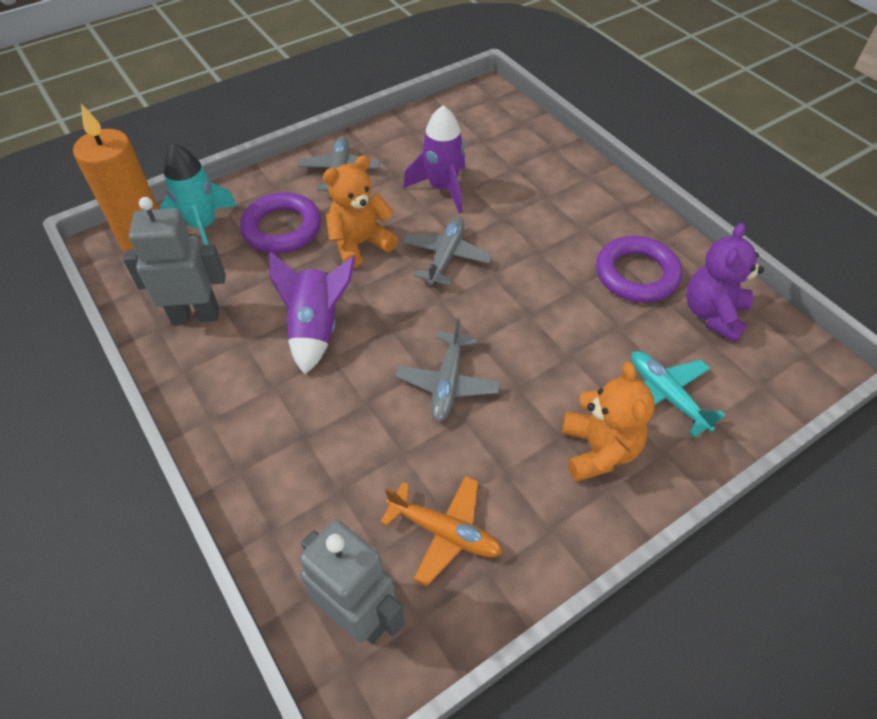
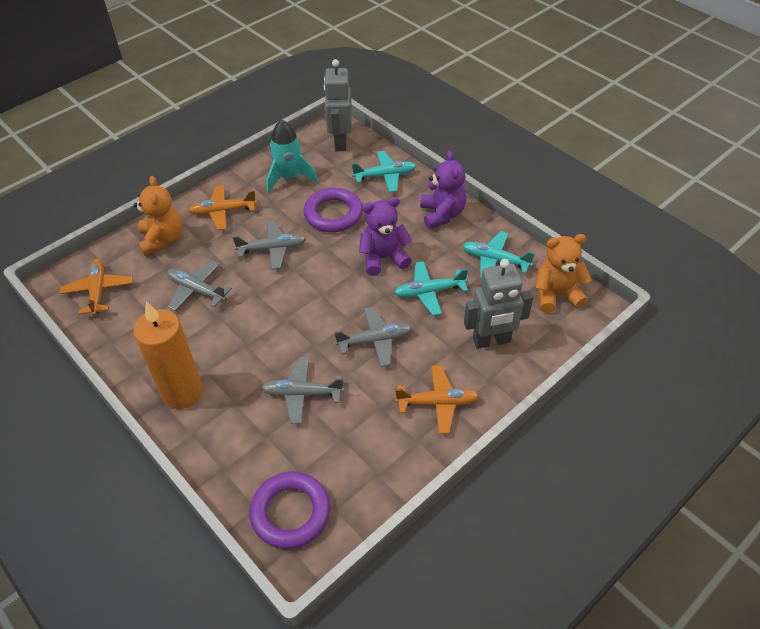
grey plane: [297,136,380,191] [395,318,501,422] [402,217,492,285] = 3 -> [167,261,232,310] [232,220,306,269] [261,357,344,424] [334,307,412,367] = 4
orange plane: [380,476,503,586] = 1 -> [60,259,132,316] [189,185,257,230] [395,365,479,434] = 3
purple rocket: [269,252,355,374] [403,105,465,214] = 2 -> none = 0
purple teddy bear: [686,223,764,342] = 1 -> [359,197,412,276] [420,151,466,229] = 2
turquoise plane: [631,351,726,438] = 1 -> [352,151,416,192] [394,261,468,316] [462,231,535,278] = 3

